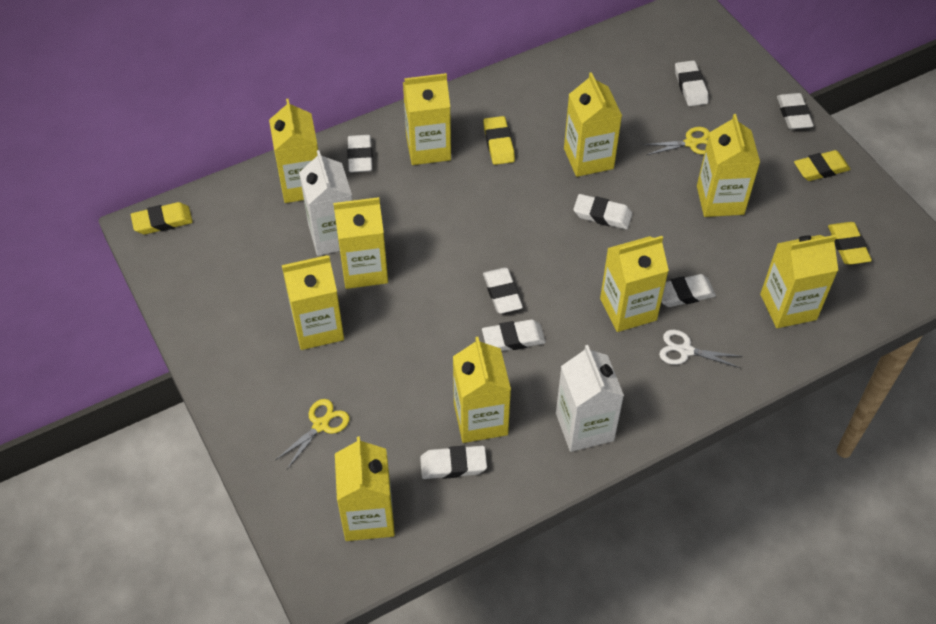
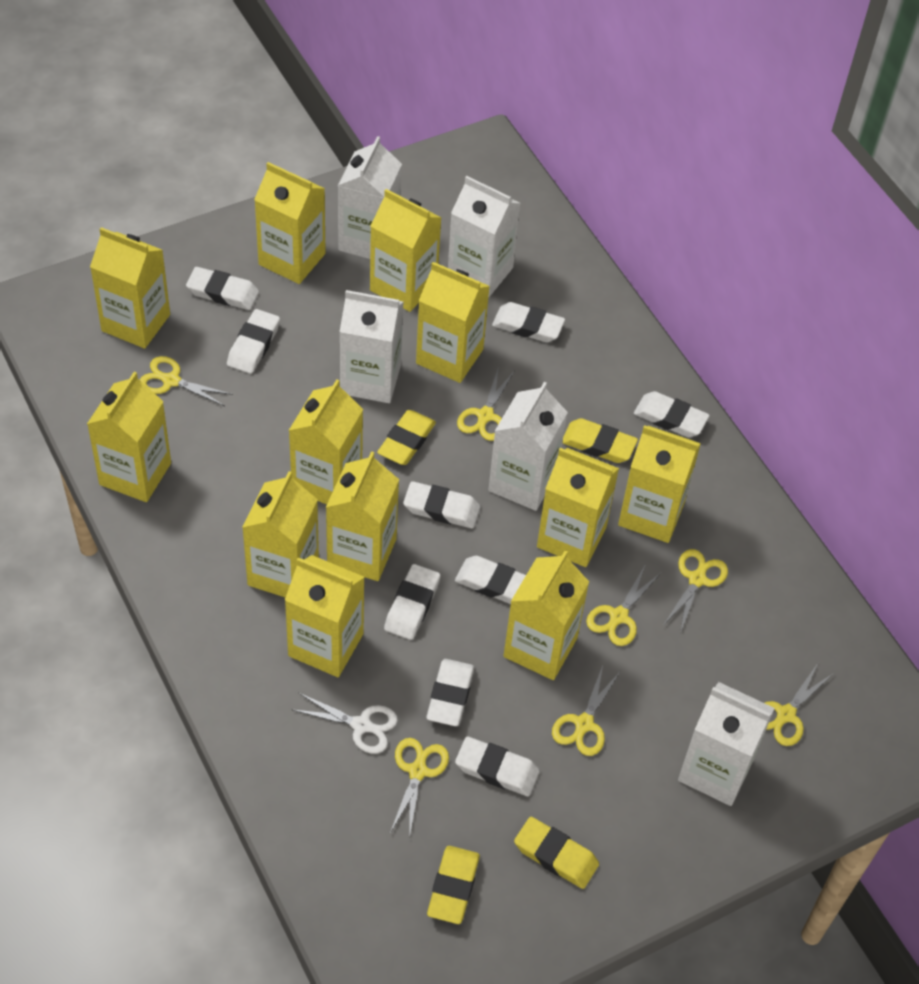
white carton: [299,150,353,256] [556,345,624,452] = 2 -> [338,136,402,259] [340,290,404,403] [448,176,521,298] [488,382,568,511] [678,682,775,806] = 5
white eraser: [347,135,373,172] [420,446,487,479] [482,319,546,351] [483,268,523,314] [573,194,632,229] [661,274,716,307] [675,60,709,106] [777,93,814,129] = 8 -> [186,267,259,310] [227,309,280,374] [384,564,440,640] [403,481,480,528] [426,659,474,726] [455,556,526,604] [455,736,540,796] [492,302,565,342] [634,391,710,437] = 9
yellow carton: [269,99,318,203] [282,255,344,350] [333,197,388,289] [335,436,395,541] [403,73,451,165] [453,337,511,443] [564,72,622,177] [600,236,669,332] [697,114,760,217] [760,235,838,328] = 10 -> [87,372,171,502] [90,227,170,349] [242,471,319,597] [254,162,326,284] [285,555,365,677] [288,379,363,504] [326,451,399,581] [370,189,442,312] [416,262,490,383] [504,551,589,680] [537,448,619,567] [618,425,701,543] = 12
yellow scissors: [276,399,349,469] [642,127,709,155] = 2 -> [140,356,233,406] [390,738,449,839] [457,366,515,441] [552,666,620,756] [586,564,662,646] [663,549,728,633] [765,663,834,746] = 7

